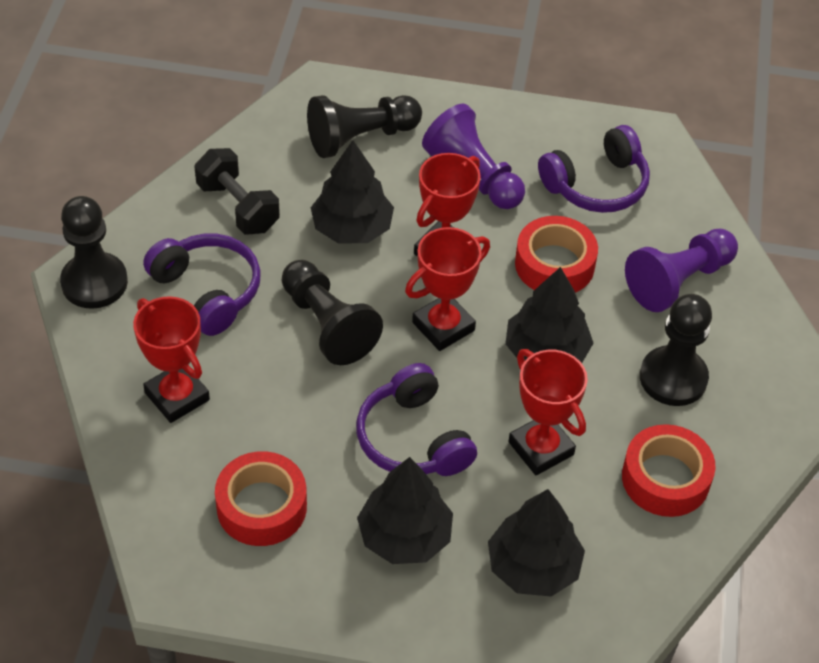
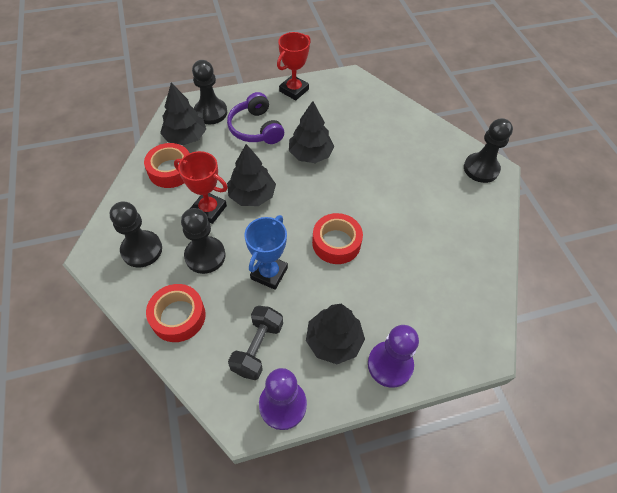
blue trophy: none = 0 -> [244,215,288,290] = 1
purple headphones: [143,234,261,336] [356,363,477,476] [538,125,650,213] = 3 -> [227,92,284,144] = 1
red trophy: [133,296,210,423] [405,227,490,351] [414,153,481,256] [508,349,588,475] = 4 -> [174,151,228,224] [277,32,311,100] = 2

